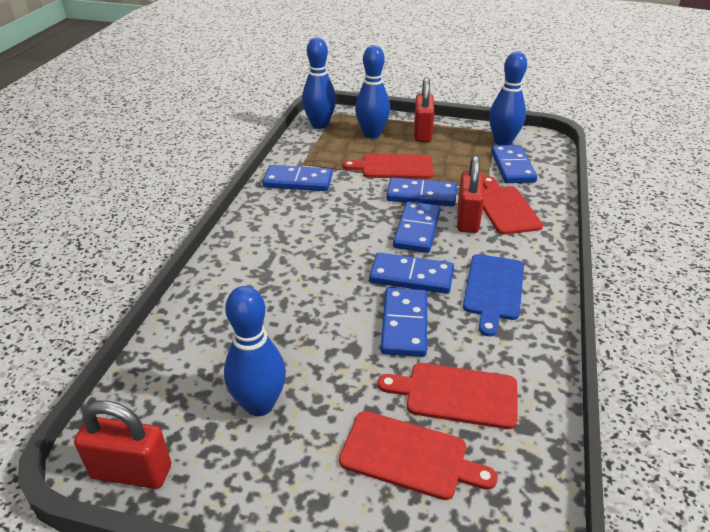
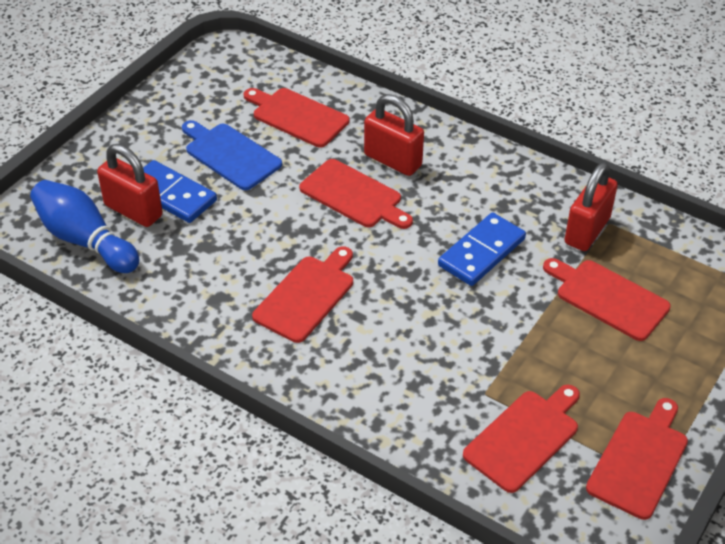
blue bowling pin: [224,286,286,416] [302,37,336,129] [355,45,390,139] [489,52,527,145] = 4 -> [30,180,139,273] = 1
blue domino: [262,165,333,191] [369,253,454,294] [381,288,427,357] [387,177,457,207] [393,201,441,253] [491,145,537,183] = 6 -> [143,160,217,223] [438,213,526,286] = 2
red cutting board: [339,411,498,500] [342,154,433,179] [378,363,517,429] [483,176,543,235] = 4 -> [244,88,350,147] [252,247,353,343] [299,159,413,229] [463,384,580,493] [543,258,671,341] [586,398,688,520] = 6

